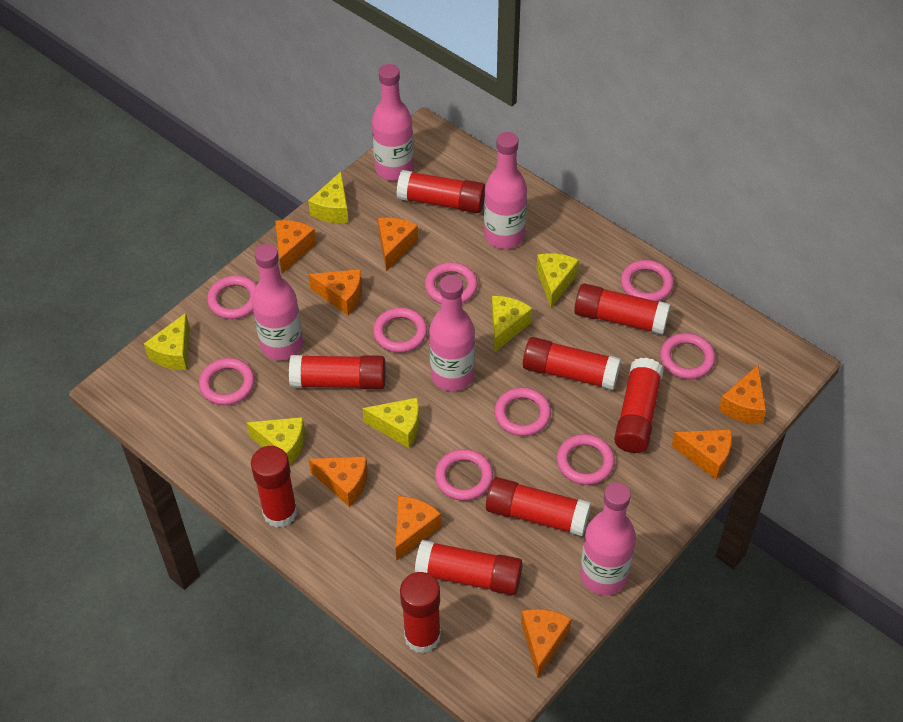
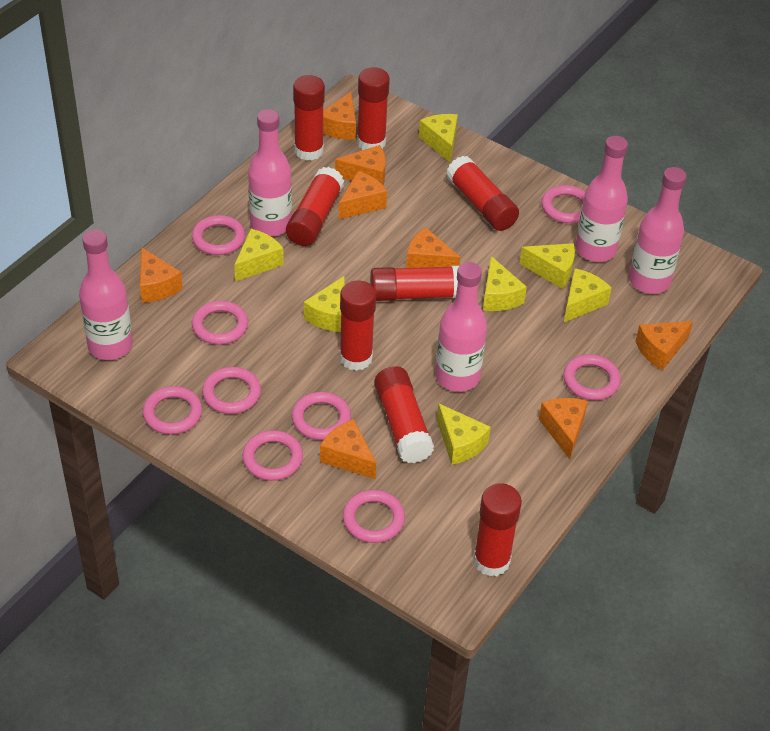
red glue stick: [251,446,297,528] [289,355,386,390] [396,170,485,213] [400,572,441,653] [415,540,523,595] [486,477,591,536] [523,337,621,390] [574,283,670,335] [614,358,664,453] = 9 -> [286,167,344,246] [293,75,325,161] [339,280,376,371] [357,67,390,150] [370,266,459,301] [374,366,434,463] [446,156,519,231] [473,483,522,576] = 8
yellow cheese: [144,313,190,370] [246,417,305,466] [308,172,349,223] [362,398,419,448] [492,296,532,352] [536,253,579,308] = 6 -> [234,229,284,282] [304,276,345,332] [419,114,458,163] [437,404,491,465] [483,256,527,311] [520,243,575,289] [564,268,612,322] = 7

